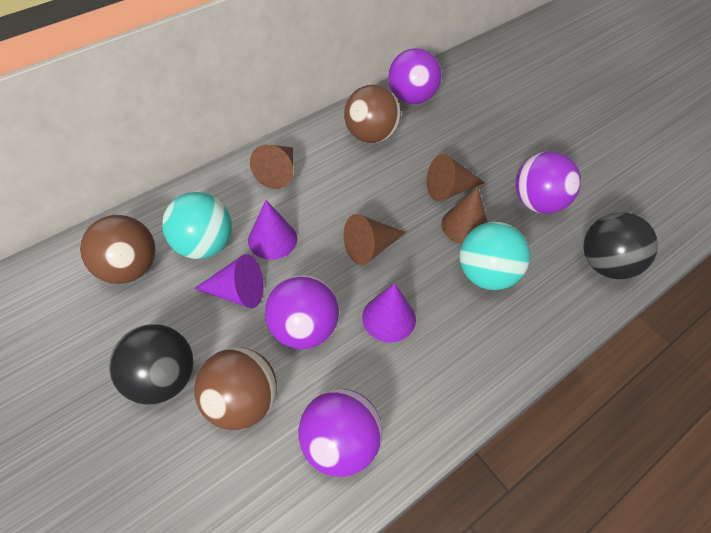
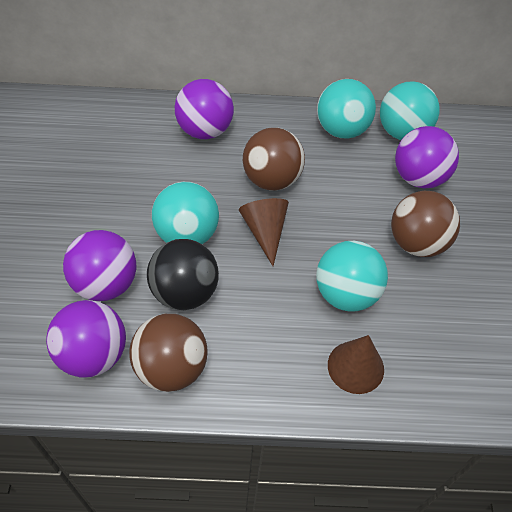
black ball: [109,324,193,405] [583,212,658,279] = 2 -> [147,239,219,310] = 1
brown cone: [250,145,293,189] [344,214,406,265] [427,154,485,201] [442,186,488,245] = 4 -> [239,198,289,266] [328,335,384,394] = 2
purple cone: [194,254,264,308] [248,200,297,260] [362,283,416,342] = 3 -> none = 0
turquoise ball: [162,192,232,259] [459,222,530,290] = 2 -> [152,182,219,244] [316,241,388,311] [317,79,376,138] [380,81,440,140] = 4

